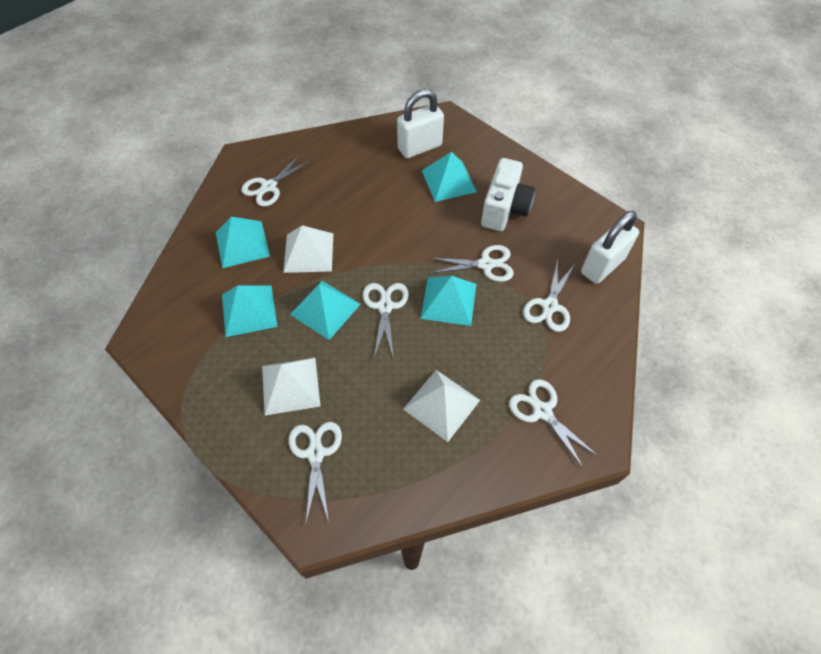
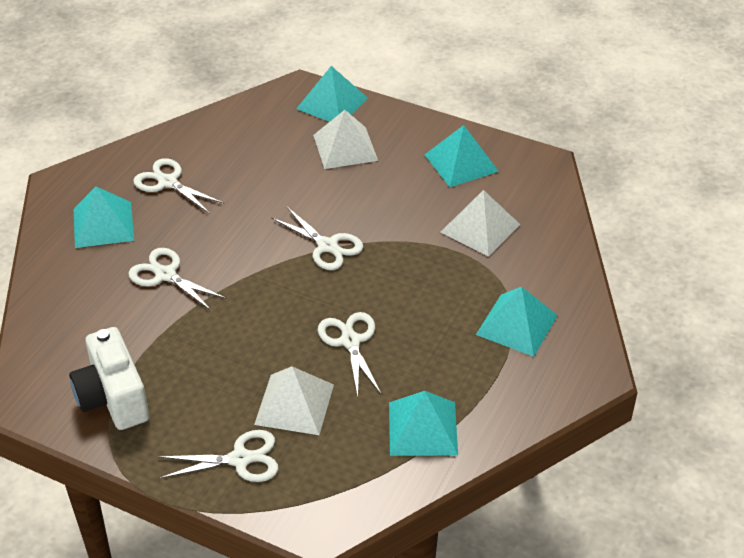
white padlock: [397,89,444,158] [581,211,639,284] = 2 -> none = 0
white scissors: [241,154,312,207] [289,422,342,523] [363,283,409,359] [429,245,514,282] [509,379,599,469] [523,259,575,332] = 6 -> [128,248,227,311] [133,158,224,214] [158,430,279,482] [271,206,363,270] [318,312,381,397] = 5

